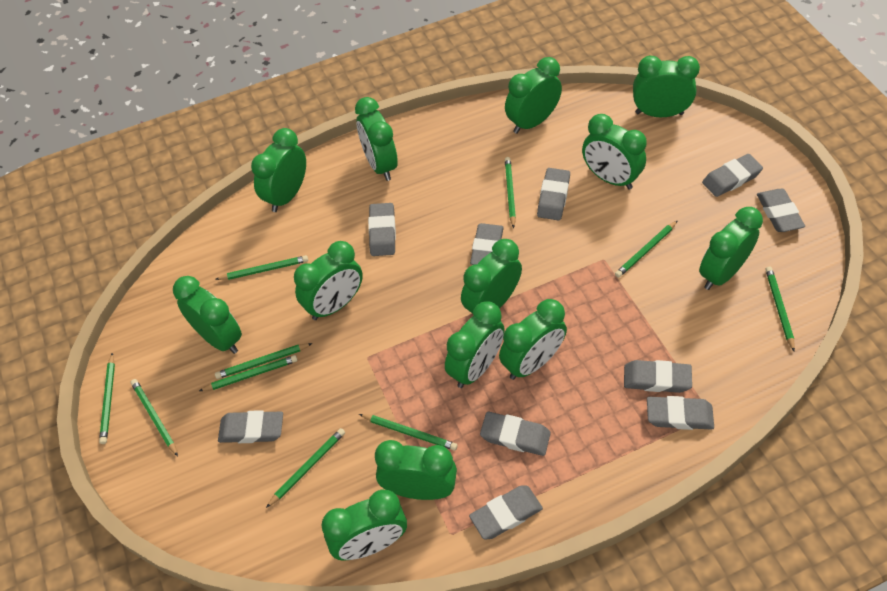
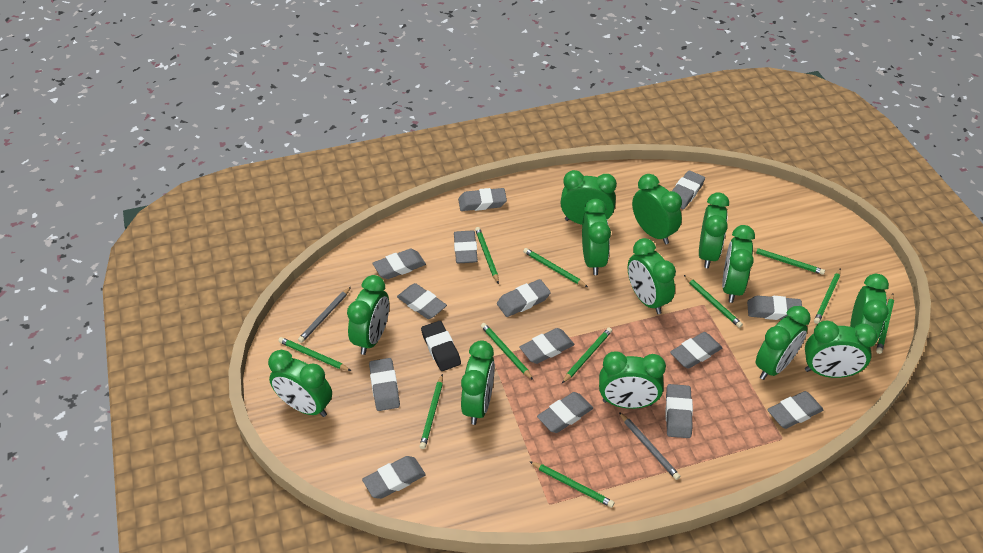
black eraser: none = 0 -> [421,321,461,371] = 1
green pencil: [99,353,115,444] [131,379,178,457] [199,355,298,391] [215,255,308,280] [215,343,312,379] [266,428,345,508] [359,414,458,451] [505,157,516,228] [615,220,678,278] [765,266,795,351] = 10 -> [278,337,351,371] [419,374,443,449] [475,227,499,284] [481,323,533,380] [523,248,588,287] [529,461,615,508] [562,327,612,383] [684,275,743,328] [753,248,825,275] [814,268,841,324] [876,293,894,354] = 11
grey eraser: [218,410,283,443] [368,203,396,256] [469,486,543,540] [470,223,504,265] [480,412,551,456] [537,168,570,221] [624,360,692,393] [647,396,714,430] [702,154,763,197] [757,189,805,232] = 10 -> [362,456,426,499] [369,358,400,411] [373,249,426,279] [397,283,447,319] [454,230,478,263] [458,188,507,211] [497,279,551,317] [519,328,574,364] [537,392,593,433] [665,384,693,438] [670,332,723,369] [672,171,705,209] [747,295,802,320] [767,391,824,429] = 14
grey pencil: none = 0 -> [298,287,351,343] [619,412,680,480] = 2

